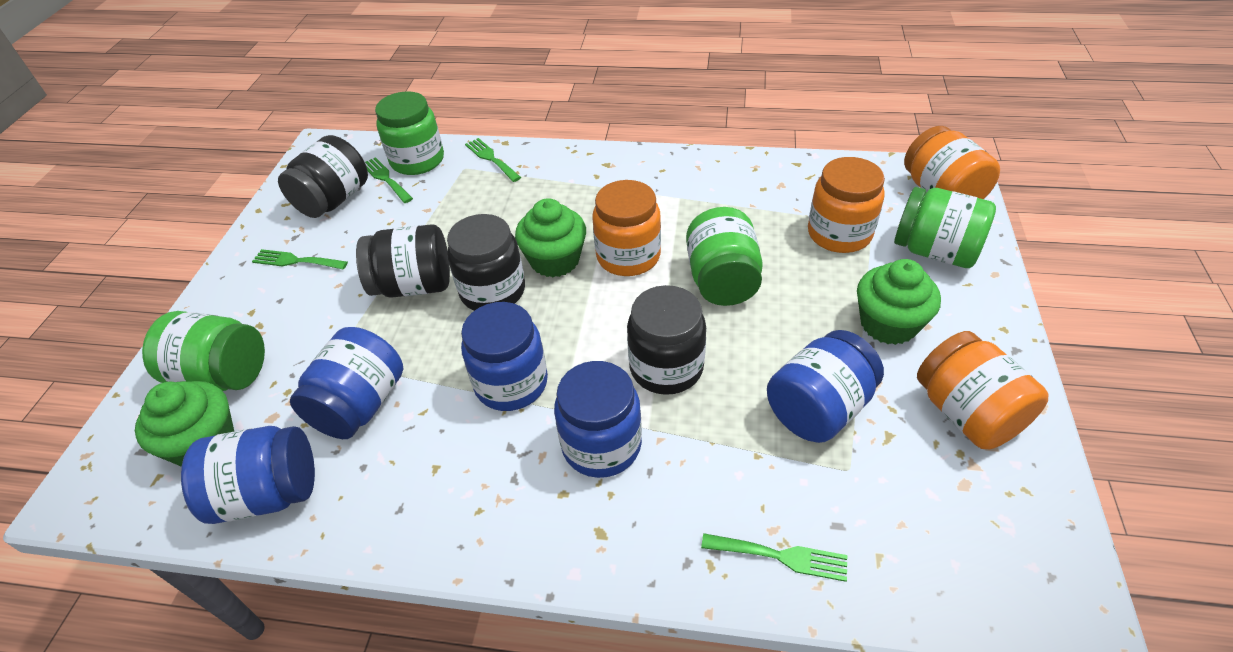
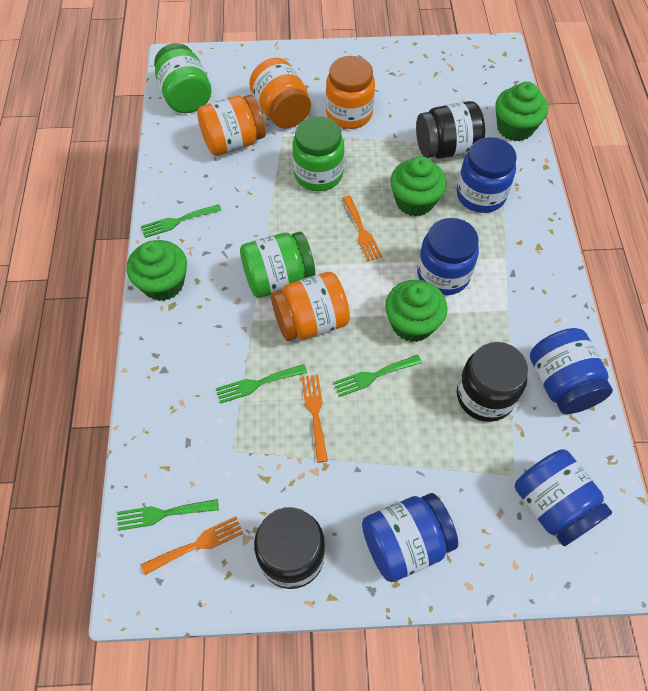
black jar: [278,135,368,218] [356,224,450,298] [447,214,525,311] [627,285,706,395] = 4 -> [254,507,325,589] [416,101,485,159] [457,342,528,422] = 3
green cupcake: [135,381,234,467] [515,198,586,277] [857,259,941,345] = 3 -> [127,240,187,301] [385,280,448,342] [390,156,447,217] [495,82,548,141] = 4
green jar: [142,311,265,391] [375,91,444,175] [686,207,763,306] [894,187,996,268] = 4 -> [154,43,212,113] [240,232,315,298] [292,116,344,191] = 3
orange fork: none = 0 -> [141,516,243,575] [301,374,328,463] [342,195,382,261] = 3

